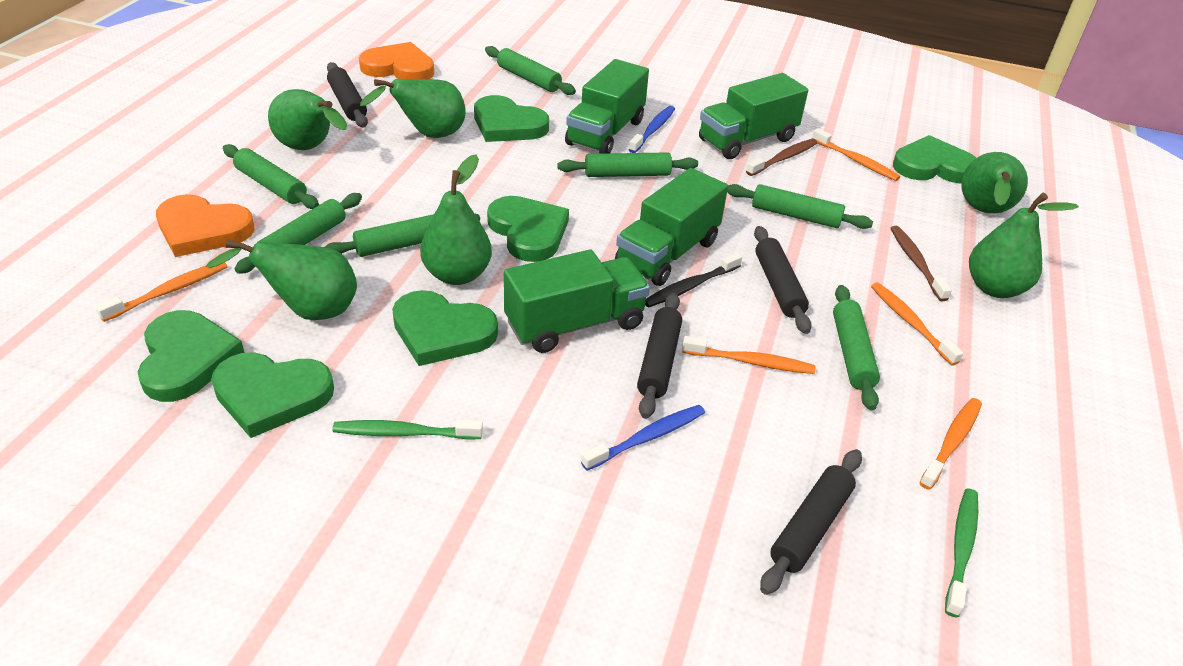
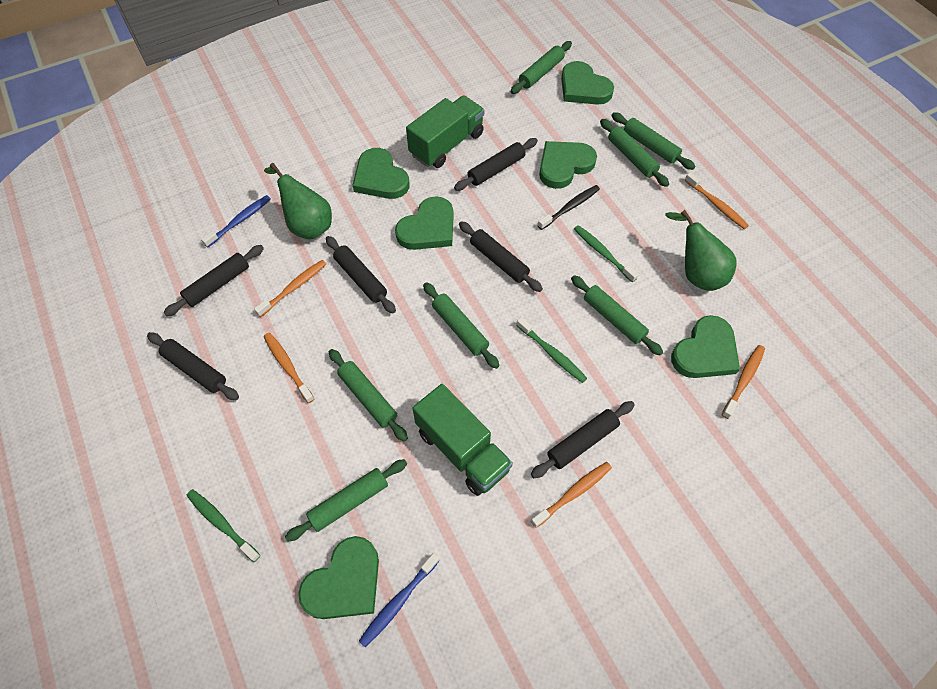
black rolling pin: [327,62,368,127] [637,293,682,419] [754,226,812,334] [760,449,862,595] = 4 -> [147,332,239,400] [164,245,264,316] [326,236,396,314] [454,138,538,191] [459,221,543,292] [531,401,635,478] = 6
brown toothbrush: [746,139,817,176] [891,226,952,301] = 2 -> none = 0
green pear: [206,239,357,320] [268,89,347,150] [360,79,465,138] [420,154,492,285] [961,152,1028,214] [969,193,1079,298] = 6 -> [264,163,332,240] [665,210,737,291] = 2
green toothbrush: [332,419,483,440] [945,488,978,617] = 2 -> [186,489,261,562] [516,317,587,383] [574,225,639,282] = 3
green truck: [504,249,650,353] [565,59,649,154] [615,168,728,286] [699,73,808,159] = 4 -> [406,95,484,168] [412,384,513,496] = 2
orange heart: [156,194,255,257] [359,42,434,79] = 2 -> none = 0

